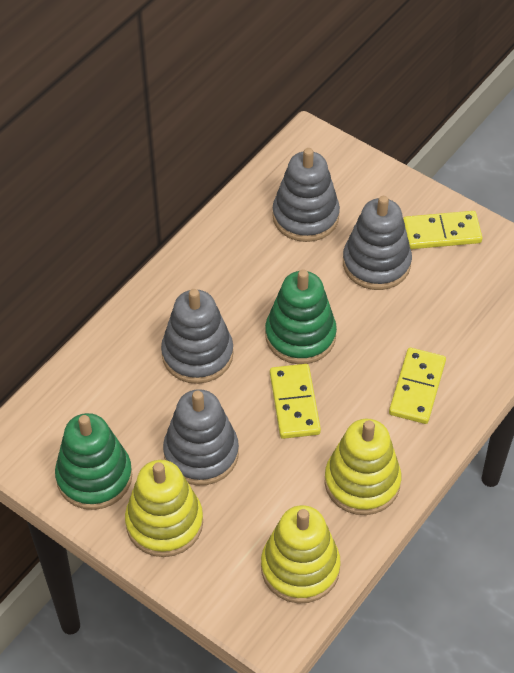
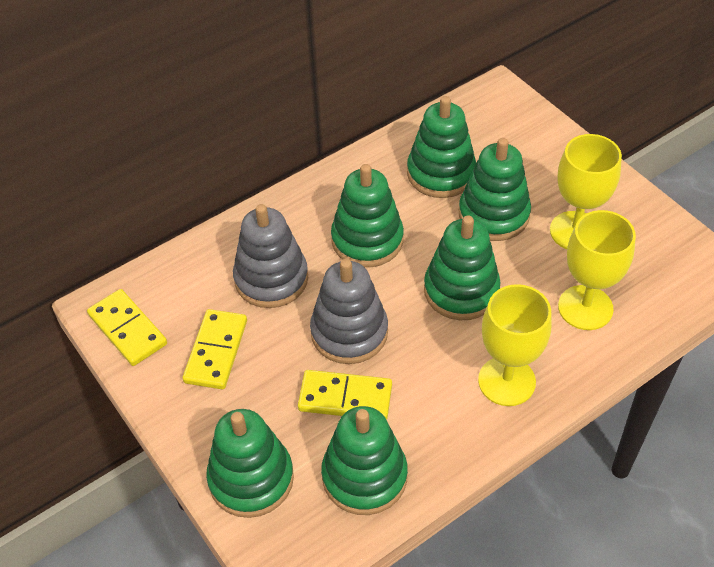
green stacking toy: [55,413,132,510] [265,270,337,364] = 2 -> [206,409,294,518] [321,406,408,515] [331,164,404,267] [407,96,476,198] [424,216,501,320] [459,138,531,241] = 6
grey stacking toy: [161,289,233,384] [163,389,239,485] [272,148,340,242] [343,196,412,290] = 4 -> [233,204,308,308] [310,259,388,364] = 2
yellow goblet: none = 0 -> [478,284,552,406] [550,134,622,249] [558,210,636,330] = 3
yellow stacking toy: [125,460,203,557] [261,505,341,604] [325,419,401,515] = 3 -> none = 0

